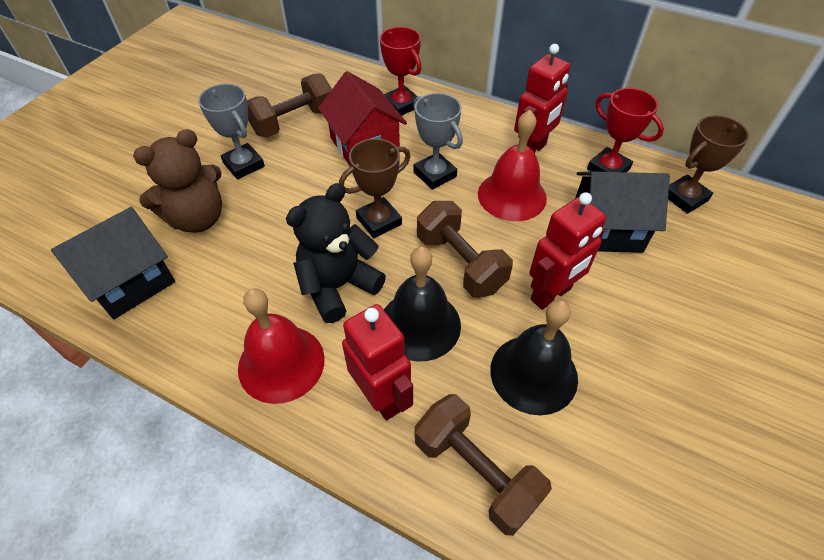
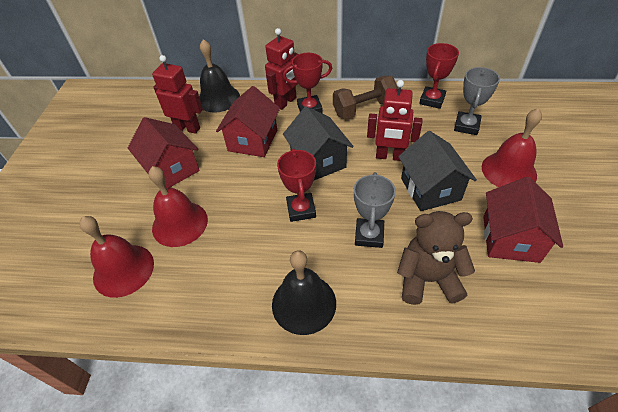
black teddy bear: [286,183,386,323] = 1 -> none = 0
brown dumbbell: [247,73,332,138] [415,394,552,536] [417,201,513,298] = 3 -> [333,76,398,119] = 1
brown trophy: [339,138,411,238] [668,115,749,214] = 2 -> none = 0
red bell: [238,288,325,404] [478,110,547,221] = 2 -> [79,216,154,298] [149,166,208,247] [482,108,542,187] = 3
red house: [318,71,407,167] = 1 -> [128,117,200,188] [216,86,280,157] [483,176,563,263] = 3
red trophy: [380,27,422,116] [587,88,664,172] = 2 -> [277,148,316,222] [283,53,332,113] [419,43,459,109] = 3

